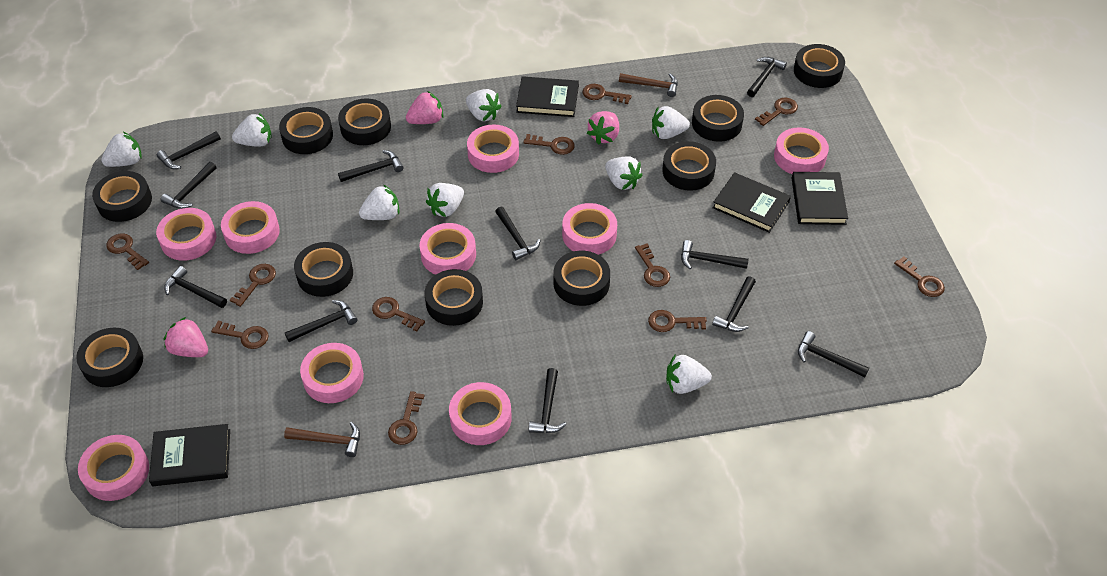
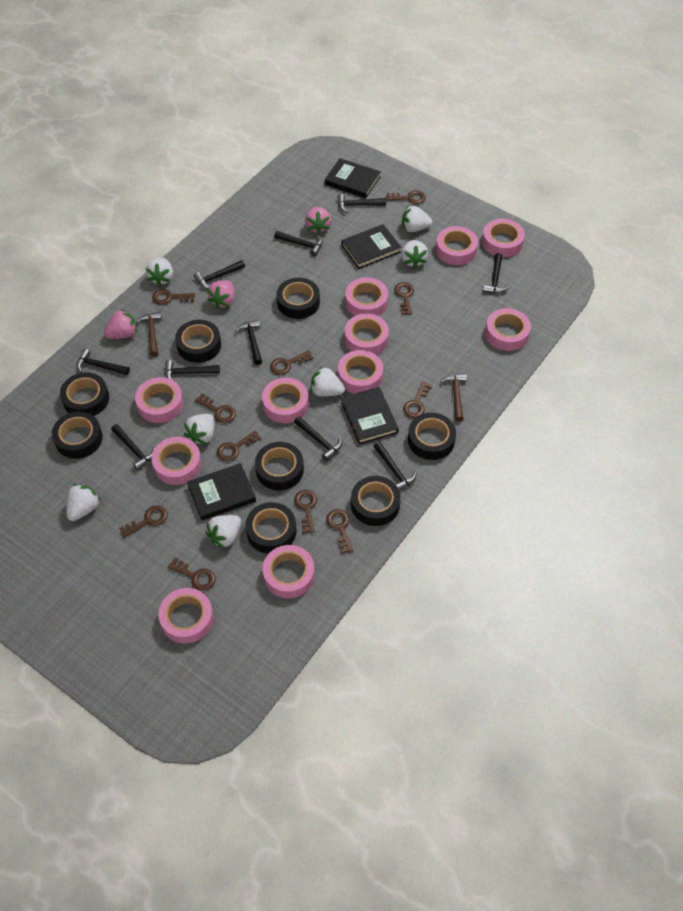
black hammer: [157,131,221,169] [161,162,216,209] [164,266,227,308] [285,300,357,342] [338,150,404,182] [495,207,541,260] [529,368,566,433] [681,240,749,269] [712,276,756,332] [747,57,787,97] [798,331,869,377] = 11 -> [76,349,130,375] [111,424,155,470] [165,360,220,381] [194,260,245,289] [235,319,262,365] [274,231,323,256] [294,416,342,461] [338,194,386,213] [373,442,416,491] [483,253,509,293] = 10
black tape: [76,328,143,387] [92,171,152,222] [279,107,333,154] [294,242,353,297] [338,98,391,145] [425,269,483,326] [554,251,610,306] [662,141,716,191] [692,95,744,142] [794,44,845,88] = 10 -> [52,411,103,459] [60,372,109,416] [175,320,221,363] [245,502,296,554] [255,442,304,490] [277,278,320,319] [351,476,401,526] [408,413,456,460] = 8
pink tape: [78,435,149,501] [156,208,216,261] [221,201,280,254] [300,343,364,403] [419,223,476,275] [449,382,512,445] [467,125,519,173] [562,203,617,255] [774,127,829,174] = 9 -> [135,377,184,423] [151,437,202,485] [158,588,214,644] [262,378,309,423] [262,545,315,598] [338,350,383,394] [344,313,389,355] [345,277,388,316] [436,226,478,265] [482,219,525,257] [485,308,531,351] = 11
white strawberry: [101,132,142,167] [232,113,272,147] [359,184,400,220] [426,183,464,217] [466,89,502,121] [605,156,642,190] [652,106,690,139] [666,355,712,394] = 8 -> [66,484,101,521] [146,258,173,286] [184,414,215,444] [206,515,241,548] [311,366,345,397] [401,240,428,268] [402,206,432,232] = 7

